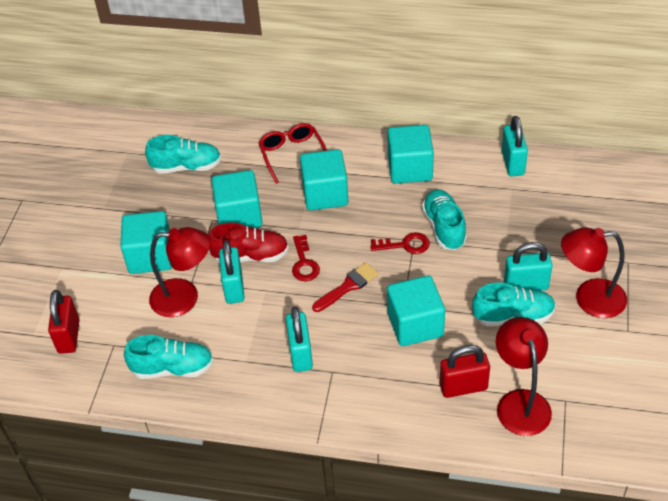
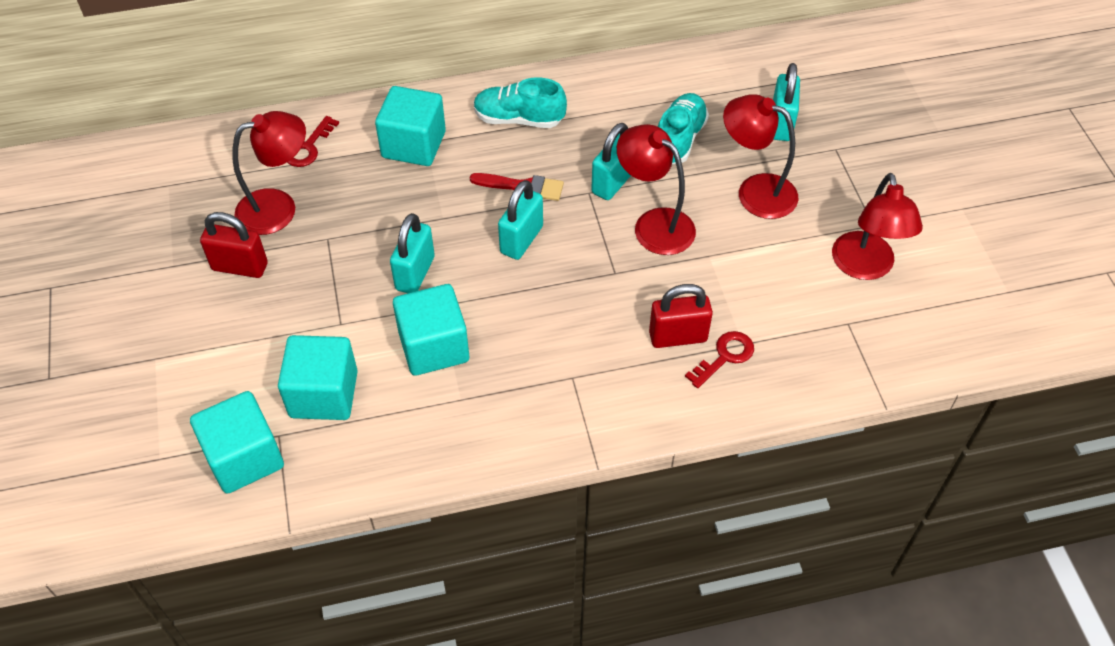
red glasses: [259,123,327,184] = 1 -> none = 0
red lamp: [149,227,210,317] [496,317,552,436] [561,227,627,318] = 3 -> [232,111,306,235] [617,124,696,255] [723,94,798,219] [832,173,923,280] = 4
red shoe: [209,223,289,263] = 1 -> none = 0
turquoise cube: [120,211,172,274] [212,170,263,228] [300,149,348,210] [387,275,445,346] [388,125,434,184] = 5 -> [190,391,284,494] [278,335,358,420] [375,86,446,166] [393,284,469,376] = 4
turquoise shoe: [124,335,213,379] [145,135,221,174] [422,189,467,250] [472,283,556,326] = 4 -> [474,77,567,128] [658,93,709,164] = 2

